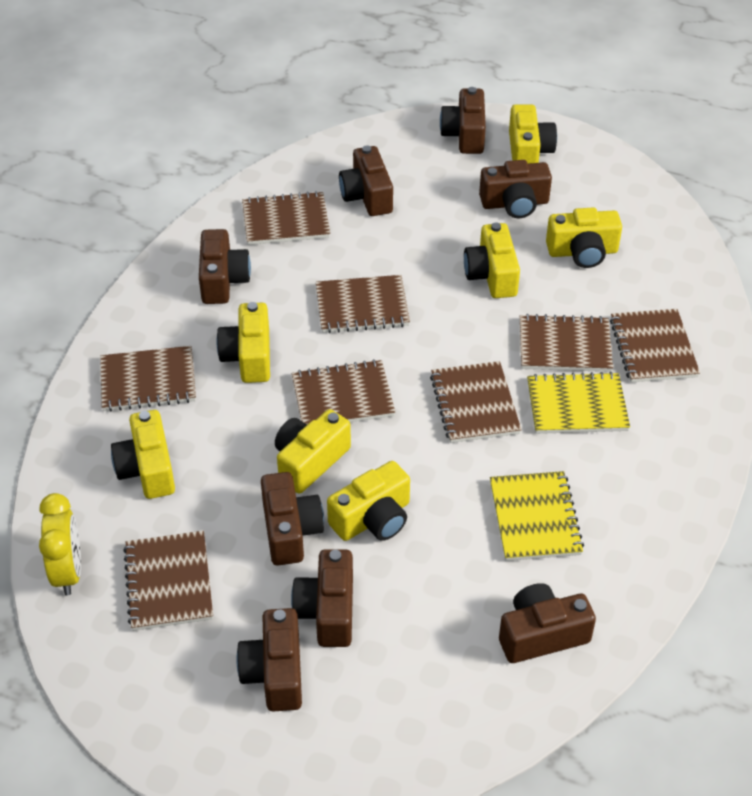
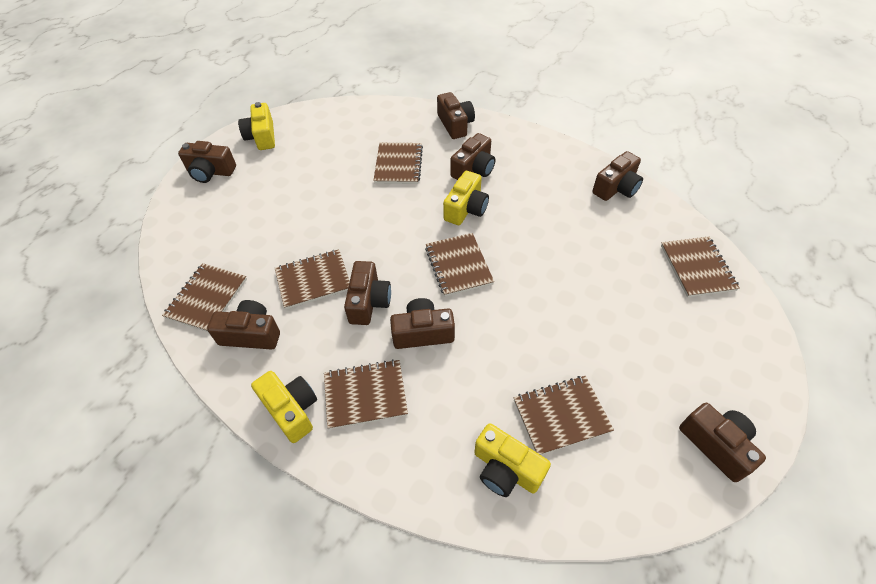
brown notebook: [100,346,196,412] [123,531,213,631] [242,191,330,245] [292,359,395,425] [316,275,410,333] [430,361,522,443] [520,314,613,372] [610,309,700,383] = 8 -> [162,263,247,332] [275,249,350,309] [324,359,408,430] [373,143,423,184] [425,233,494,296] [514,376,614,455] [661,237,740,297] = 7
yellow camera: [111,410,175,499] [217,302,270,383] [275,409,351,494] [327,461,410,541] [464,222,520,298] [509,104,557,164] [546,208,622,268] = 7 -> [238,102,275,150] [251,371,317,443] [443,171,489,225] [474,423,551,497] = 4
yellow clock: [39,493,81,595] = 1 -> none = 0
yellow notebook: [490,471,584,561] [527,372,630,434] = 2 -> none = 0

